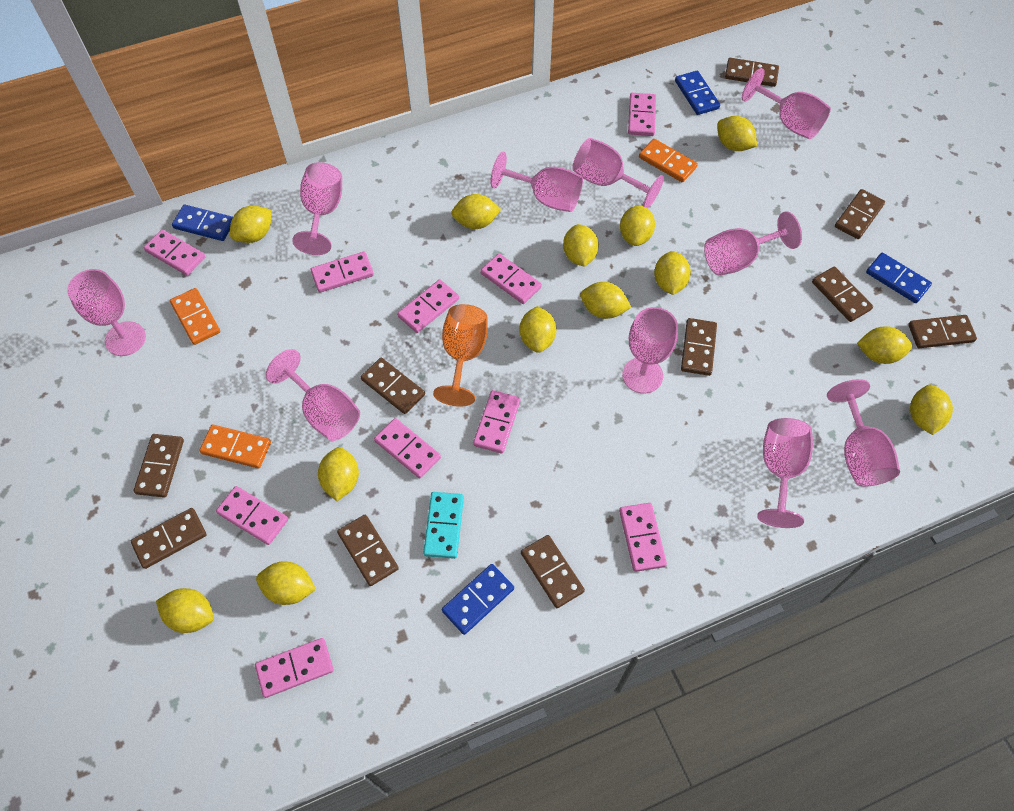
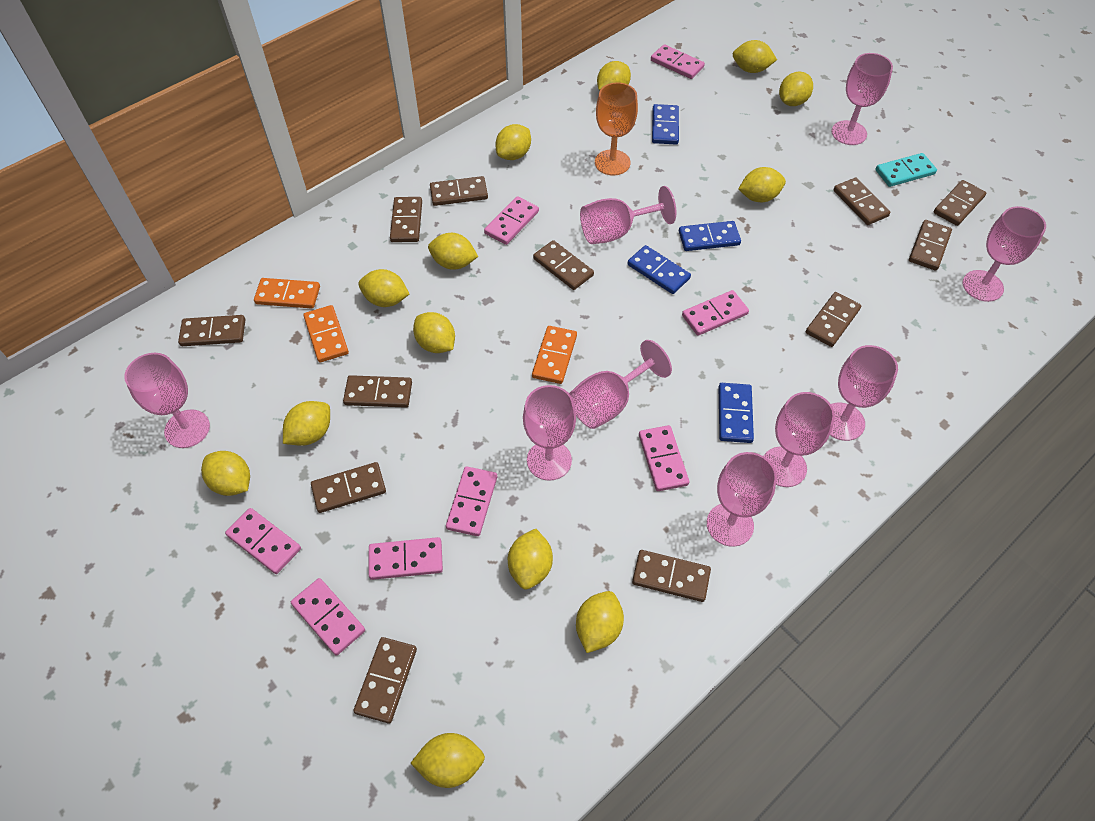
brown domino: [131,508,206,569] [133,434,184,498] [337,515,399,586] [361,358,425,414] [521,535,585,608] [681,318,717,376] [725,58,779,87] [812,267,873,322] [835,189,885,239] [908,315,977,348] = 10 -> [178,315,245,346] [311,462,386,513] [343,375,412,408] [354,637,417,724] [390,197,422,242] [430,176,488,206] [533,240,594,290] [632,550,711,602] [806,292,861,347] [834,178,890,225] [909,220,952,271] [934,180,986,226] = 12
pink domino: [144,230,205,275] [216,486,288,545] [255,638,334,698] [310,252,374,293] [374,418,441,478] [397,279,459,333] [473,390,520,453] [480,253,542,304] [619,503,667,572] [628,93,656,136] = 10 -> [225,508,301,574] [291,578,365,656] [369,537,443,580] [446,466,497,536] [484,196,539,245] [639,425,689,491] [651,44,705,79] [682,290,749,336] = 8
pink goblet: [67,269,146,356] [266,349,360,441] [292,162,342,255] [490,152,583,212] [572,138,664,209] [622,307,678,394] [704,211,802,276] [742,68,831,139] [757,418,813,528] [827,379,900,486] = 10 -> [124,353,210,448] [523,385,576,481] [569,340,672,429] [580,186,676,244] [707,452,777,547] [764,392,835,487] [830,345,898,441] [831,53,893,145] [962,206,1046,302] = 9

